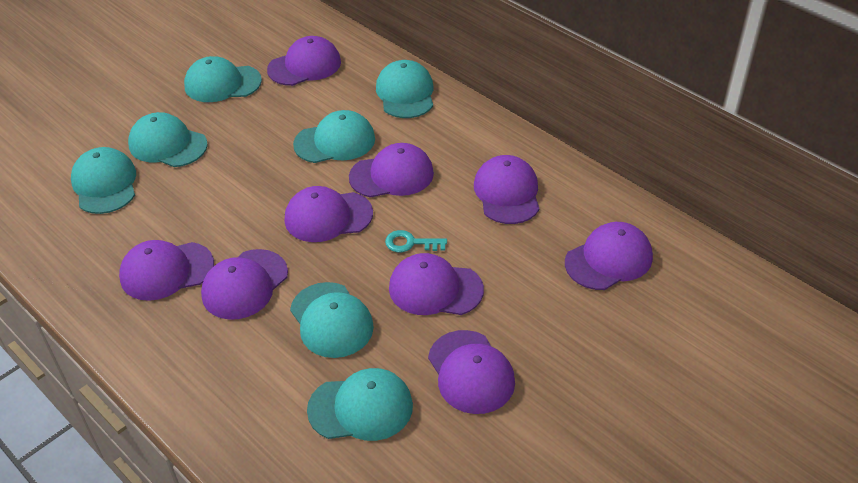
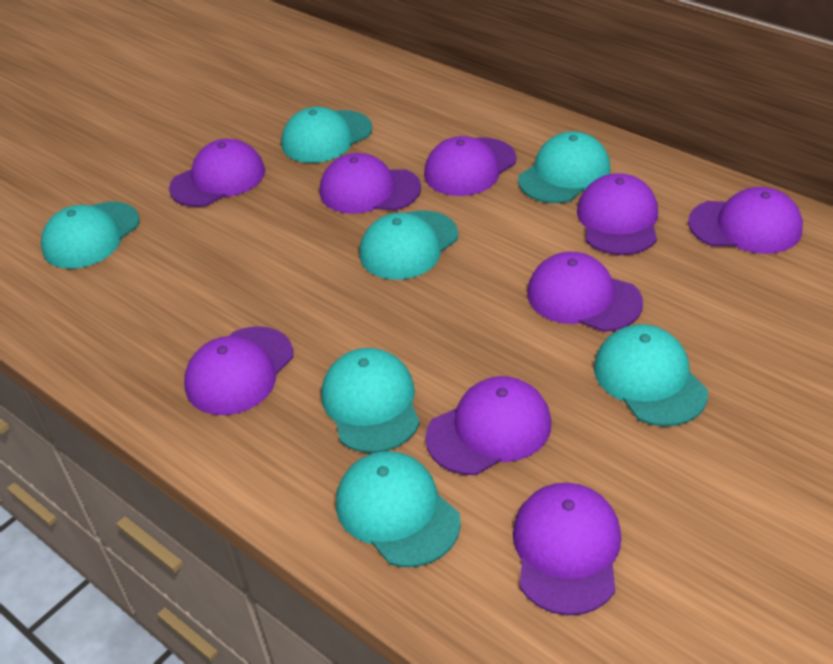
turquoise key: [385,230,447,252] = 1 -> none = 0

